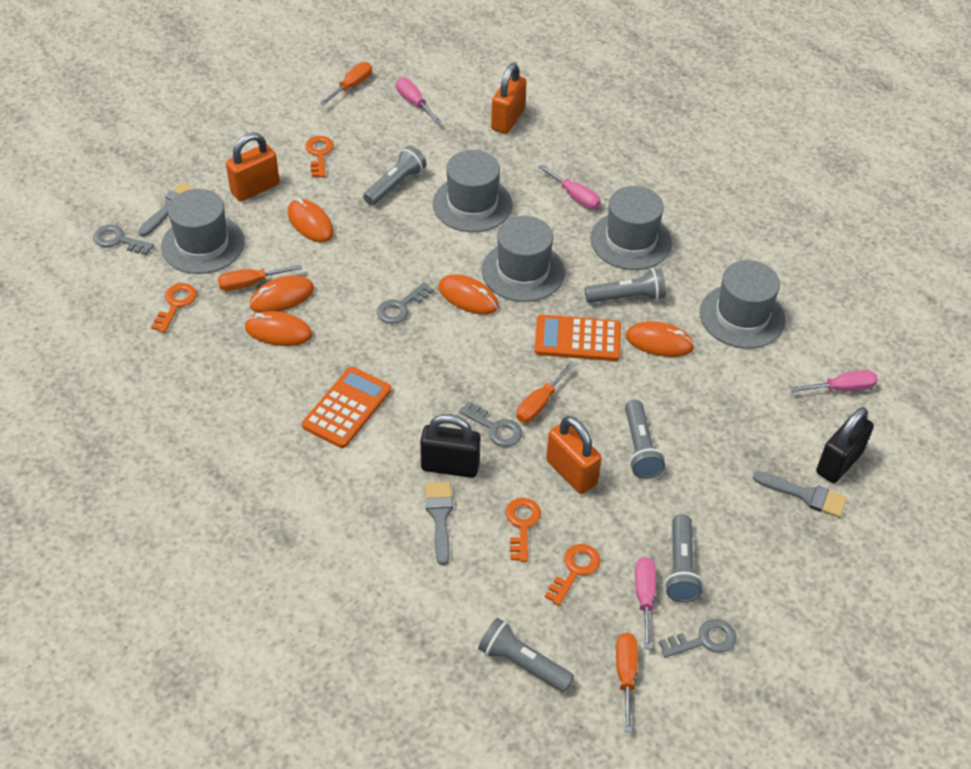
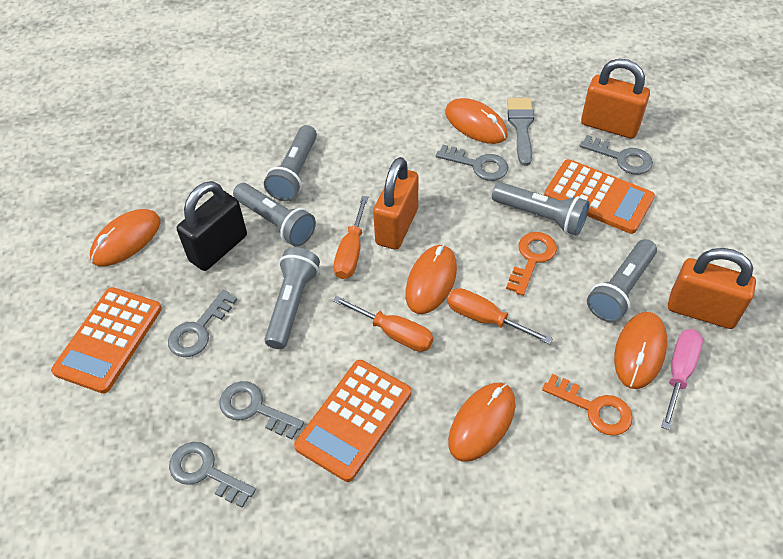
black padlock: [420,414,481,478] [816,407,874,483] = 2 -> [177,181,247,271] = 1
grey brush: [138,182,197,237] [425,482,453,565] [753,471,847,518] = 3 -> [507,98,534,166] = 1
grey hat: [161,189,244,274] [433,150,512,232] [482,216,565,302] [590,186,672,270] [700,260,785,349] = 5 -> none = 0
grey key: [93,225,154,255] [377,282,434,324] [459,401,522,447] [659,619,736,658] = 4 -> [168,290,237,357] [169,442,256,508] [220,381,304,440] [436,145,508,181] [580,135,653,175] = 5
orange calculator: [302,367,391,448] [534,315,621,361] = 2 -> [51,287,162,394] [294,360,411,482] [544,159,655,234] = 3
orange key: [151,283,197,333] [305,136,334,178] [506,498,541,562] [545,544,601,606] = 4 -> [506,232,557,296] [542,374,633,436] = 2
orange screwdriver: [218,265,302,291] [320,62,372,105] [516,362,575,423] [616,633,638,732] = 4 -> [333,196,368,279] [333,296,433,352] [447,288,553,344] = 3
pink screwdriver: [396,78,441,124] [538,164,601,209] [635,557,656,649] [790,370,878,392] = 4 -> [661,329,703,430] = 1

